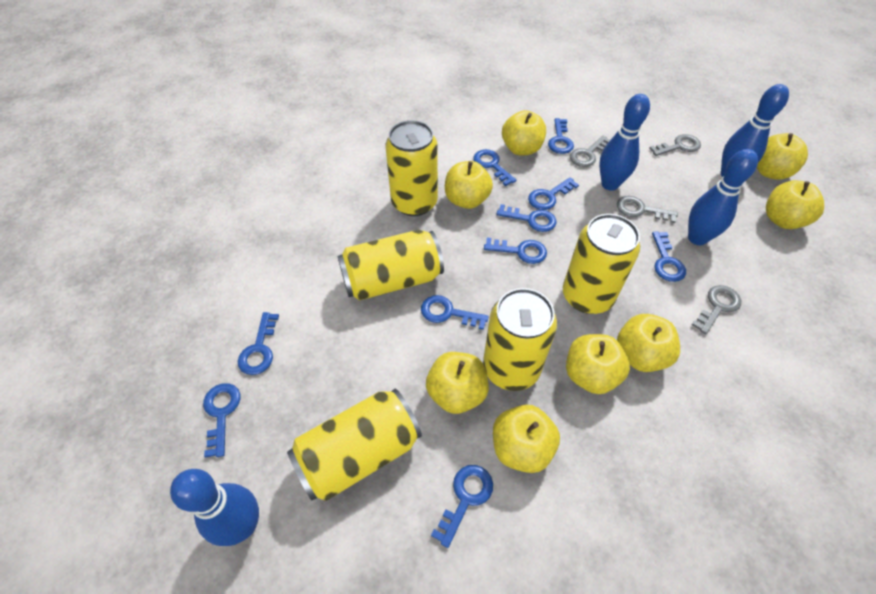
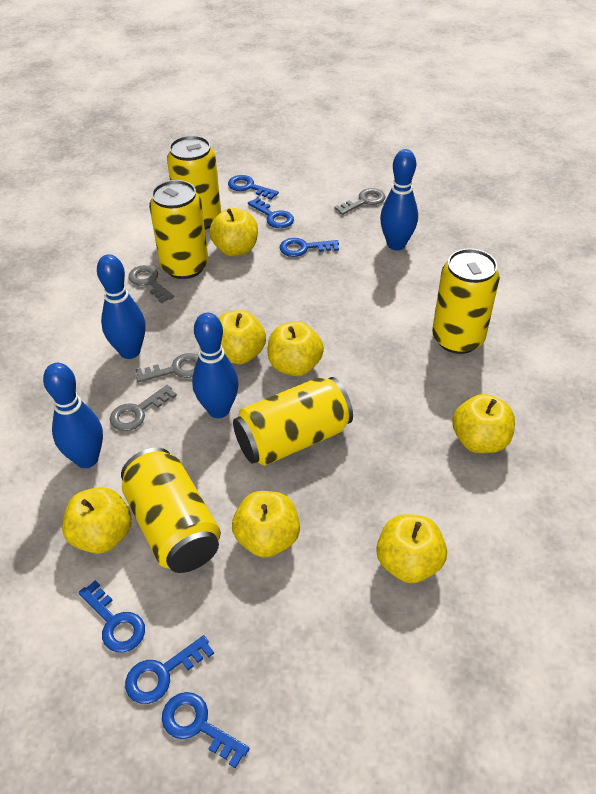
blue key: [203,383,240,458] [238,312,279,375] [421,295,489,330] [431,465,493,548] [473,149,516,186] [484,238,547,264] [496,204,557,232] [528,178,579,210] [548,118,574,154] [652,231,686,282] = 10 -> [78,580,145,653] [125,635,214,704] [162,692,250,768] [228,175,279,200] [248,197,294,228] [280,238,339,257] = 6
yellow apple: [426,352,489,414] [445,161,493,209] [493,405,560,473] [502,110,546,155] [566,334,630,394] [617,314,680,372] [757,133,808,180] [766,180,824,229] = 8 -> [62,487,132,554] [209,208,258,256] [218,310,266,364] [232,491,300,558] [267,321,324,376] [376,514,447,583] [452,394,515,453] = 7

